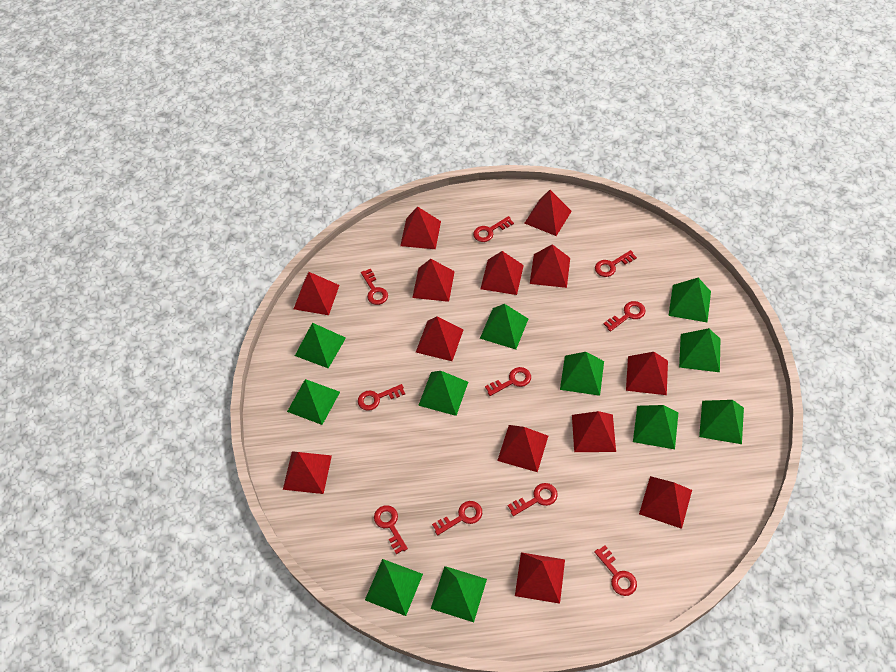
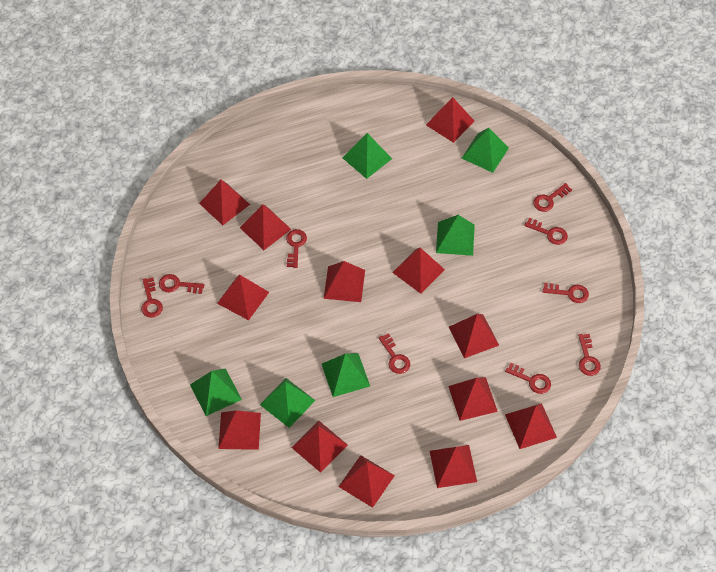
green pyramid: [287,379,340,425] [295,323,346,368] [365,559,423,616] [418,371,468,416] [431,566,487,622] [480,304,528,349] [560,352,604,396] [633,405,678,449] [669,278,711,323] [679,328,720,372] [699,400,744,444] = 11 -> [190,369,242,416] [260,378,316,428] [322,353,370,397] [342,133,392,179] [436,215,475,256] [462,128,509,173] = 6
red key: [358,384,405,411] [361,269,388,305] [374,505,408,554] [432,501,482,535] [473,216,514,242] [485,367,531,396] [508,483,558,516] [594,545,637,596] [595,250,637,277] [604,301,645,332] = 10 -> [141,277,163,318] [159,274,204,294] [286,229,307,268] [379,333,410,374] [505,363,551,394] [524,218,568,245] [533,183,572,212] [543,283,589,303] [578,334,601,376] = 9

